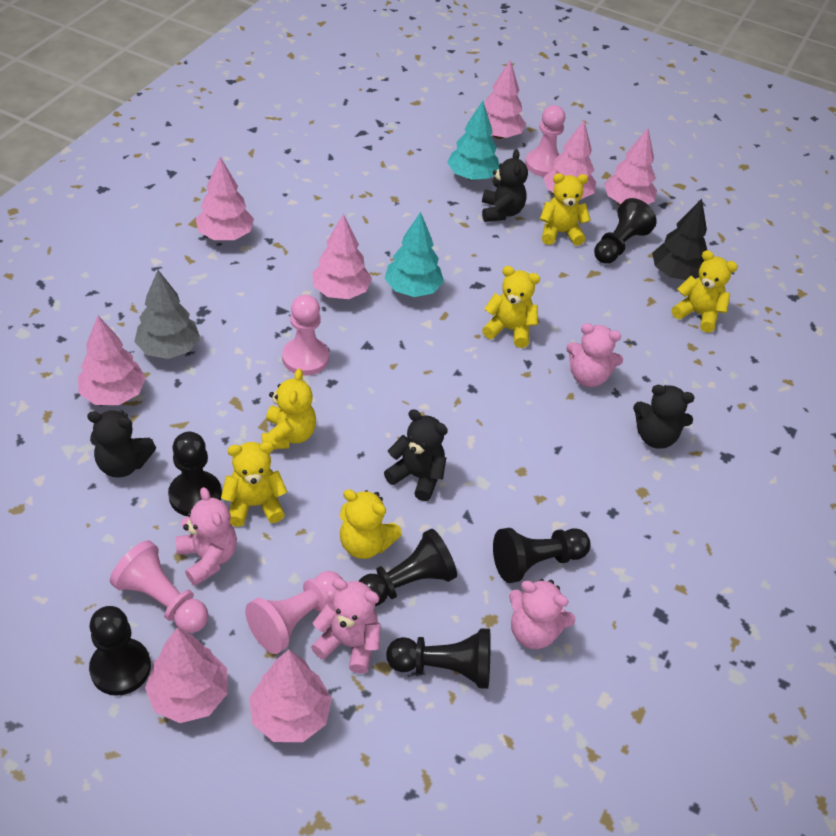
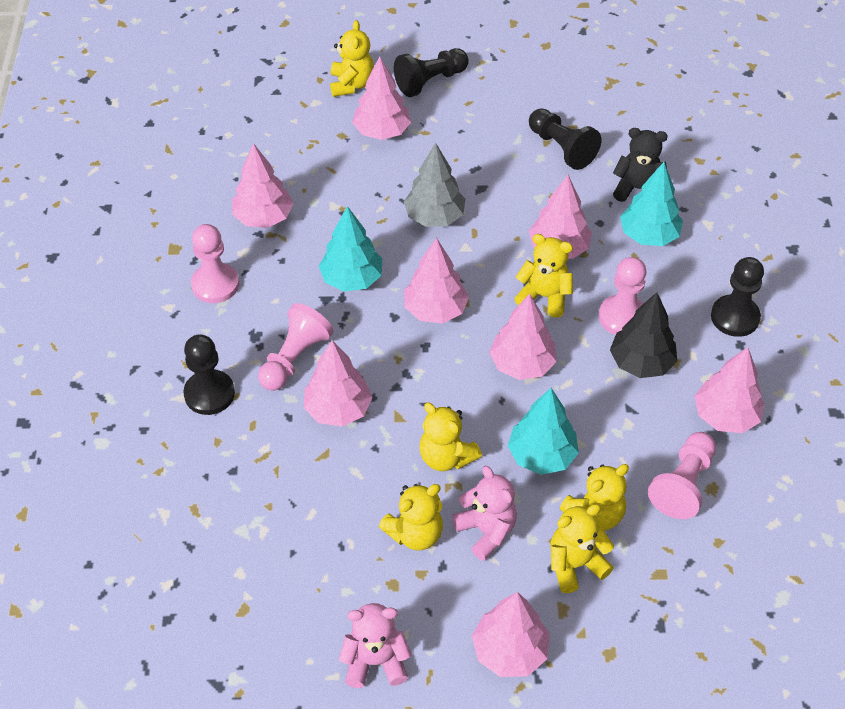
black pawn: [89,606,151,696] [168,432,222,516] [358,529,457,606] [386,628,491,689] [493,528,590,583] [594,198,657,264] = 6 -> [183,335,235,415] [394,48,469,97] [529,108,601,170] [711,257,764,337] = 4
black teddy bear: [87,410,156,478] [384,409,448,501] [482,149,528,222] [633,385,695,449] = 4 -> [613,128,668,202] = 1
pink teddy bear: [175,487,237,586] [311,578,381,674] [509,579,576,649] [566,323,623,387] = 4 -> [339,603,412,688] [452,466,517,561] = 2
turquoise tree: [385,212,444,297] [447,101,500,180] = 2 -> [319,206,382,292] [508,388,579,475] [620,162,683,246] = 3

